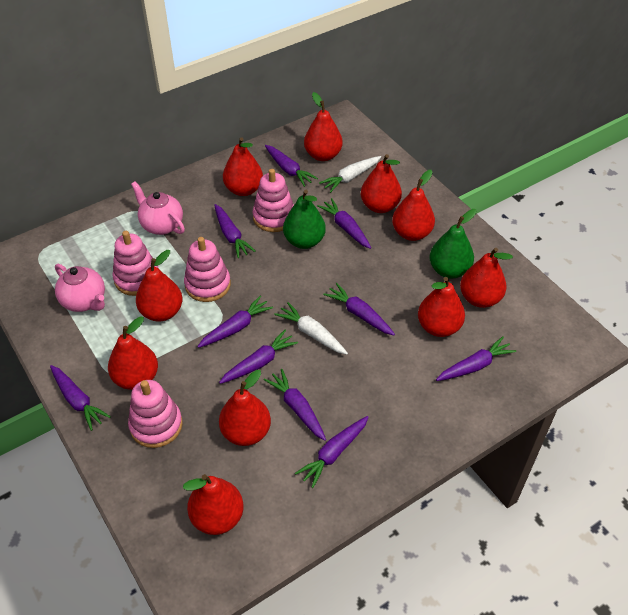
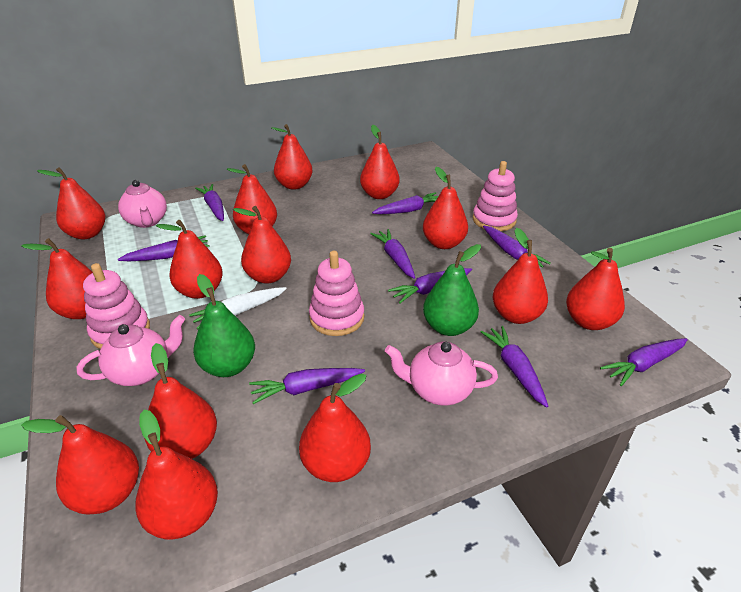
pink stacking toy: [113,231,159,296] [128,380,183,448] [184,237,231,302] [252,169,294,232] = 4 -> [83,263,150,349] [309,251,364,336] [473,161,518,231] = 3
pink teapot: [55,264,105,312] [131,181,185,235] = 2 -> [77,315,185,386] [118,180,167,228] [385,342,498,405] = 3
purple carrot: [50,365,111,431] [197,296,273,348] [215,204,256,258] [219,330,298,384] [264,369,326,441] [265,145,318,187] [295,416,369,488] [317,198,371,249] [323,283,395,335] [436,336,516,381] = 10 -> [118,235,210,261] [195,184,224,221] [249,368,365,404] [370,229,415,279] [372,192,439,214] [388,268,472,303] [480,326,548,408] [483,226,551,268] [600,338,688,386] = 9
red pear: [108,316,158,390] [136,250,183,322] [183,474,243,535] [219,370,271,446] [223,137,263,196] [304,92,343,161] [361,154,402,213] [392,170,435,241] [418,277,465,337] [460,248,513,308] = 10 -> [21,238,93,319] [21,415,139,514] [37,167,105,239] [135,410,218,539] [144,343,217,459] [156,220,223,299] [227,164,277,234] [233,206,291,284] [271,124,312,190] [299,373,371,482] [360,125,399,199] [423,167,468,249] [493,228,548,324] [566,248,625,330] = 14
white carrot: [274,302,348,355] [319,156,381,193] = 2 -> [189,287,286,329] = 1

